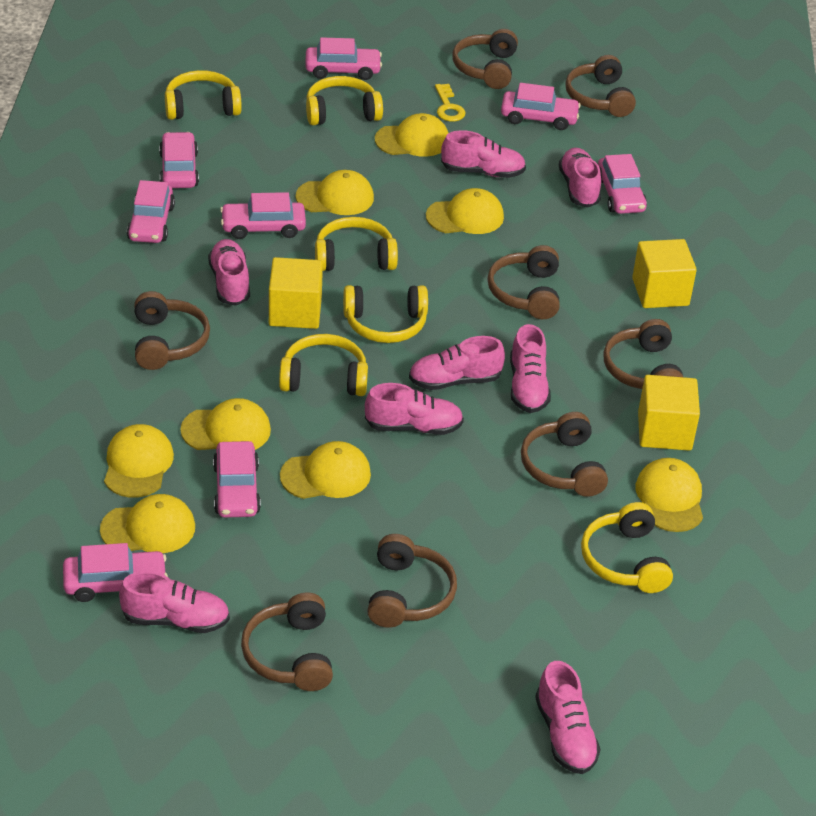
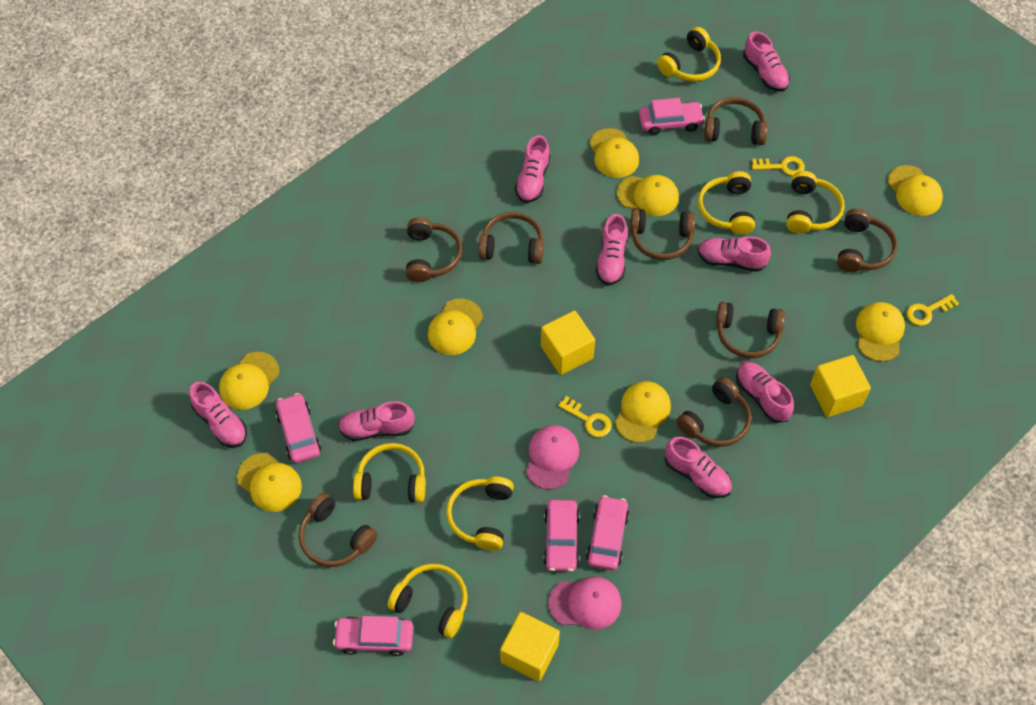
pink cap: none = 0 -> [526,425,579,490] [548,576,622,629] = 2
pink car: [63,543,168,602] [127,180,175,243] [159,132,199,188] [213,441,261,518] [220,192,306,239] [305,37,382,80] [501,83,581,130] [598,154,647,214] = 8 -> [276,393,321,463] [333,616,413,656] [543,500,580,572] [586,495,629,570] [639,98,705,135] = 5
yellow key: [435,84,466,122] = 1 -> [558,396,611,437] [752,156,805,176] [906,294,959,326] = 3

